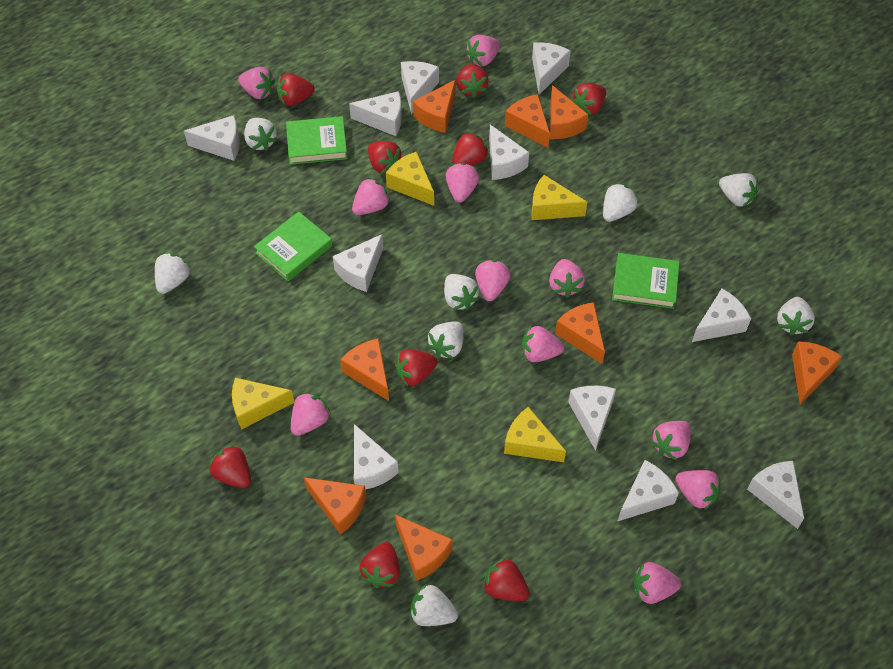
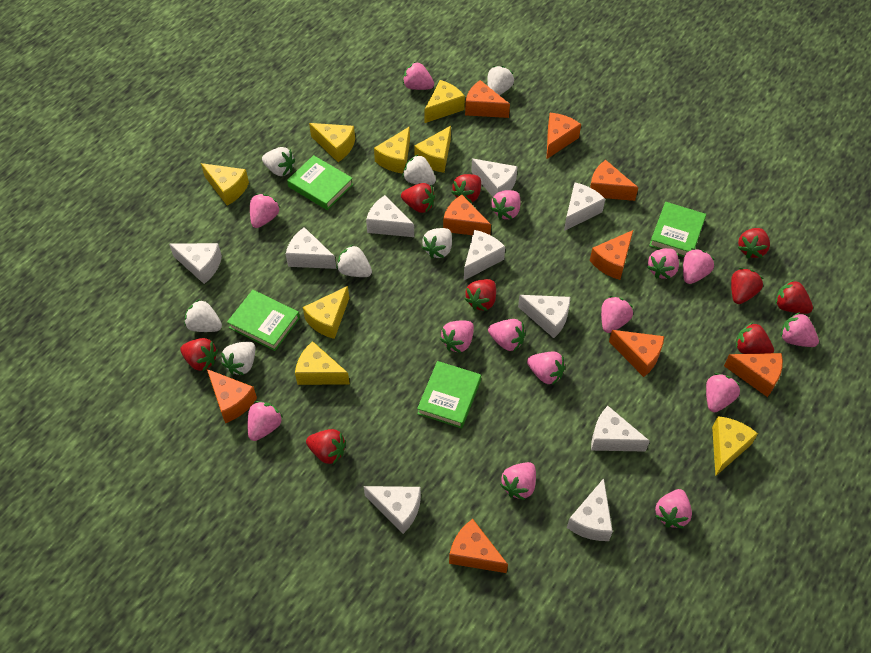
green book: [254,211,333,281] [286,116,348,165] [612,253,680,309] = 3 -> [227,290,300,351] [287,155,353,210] [417,361,481,429] [649,202,706,257] = 4
orange cheese: [304,477,366,535] [340,339,389,401] [395,514,453,581] [413,80,456,133] [505,94,550,148] [550,85,588,139] [555,302,605,364] [792,341,842,405] = 8 -> [207,369,257,423] [443,195,491,235] [449,519,508,573] [465,80,510,118] [547,113,581,159] [590,160,638,201] [590,230,633,280] [609,330,664,377] [724,353,783,397] = 9
pink strawberry: [238,67,275,99] [291,392,331,436] [352,178,390,215] [446,163,479,203] [465,35,500,67] [475,260,511,301] [522,326,564,362] [549,259,585,298] [634,562,681,604] [651,421,691,460] [675,470,721,510] = 11 -> [248,401,283,441] [250,194,280,228] [403,62,434,90] [440,320,474,353] [488,319,526,351] [491,190,521,220] [500,462,536,500] [527,352,565,385] [601,296,633,333] [647,248,679,279] [655,489,692,529] [683,248,715,284] [706,373,740,412] [781,312,819,347] = 14
white cheese: [184,115,240,161] [333,234,383,292] [349,91,402,136] [354,424,399,490] [401,61,439,115] [489,125,529,180] [532,42,571,95] [568,386,616,451] [617,460,679,522] [692,289,751,342] [747,461,804,529] = 11 -> [169,243,222,284] [286,227,336,269] [364,486,421,534] [366,195,414,237] [464,230,505,280] [471,159,518,197] [518,295,570,338] [564,183,605,231] [567,478,613,541] [591,406,650,452] = 10
white strawberry: [155,253,191,294] [244,118,277,151] [410,584,458,626] [427,321,464,359] [444,274,479,310] [603,183,638,222] [719,173,758,207] [777,297,815,335] = 8 -> [184,300,222,332] [221,342,255,375] [262,147,295,176] [336,245,372,277] [402,154,436,185] [422,228,452,258] [487,66,514,95] = 7
yellow cheese: [232,378,294,429] [386,152,434,206] [504,407,566,462] [531,175,587,220] = 4 -> [201,163,249,206] [295,341,350,385] [303,286,349,339] [309,123,355,162] [374,126,410,173] [414,126,451,173] [424,80,465,123] [712,416,758,476] = 8

